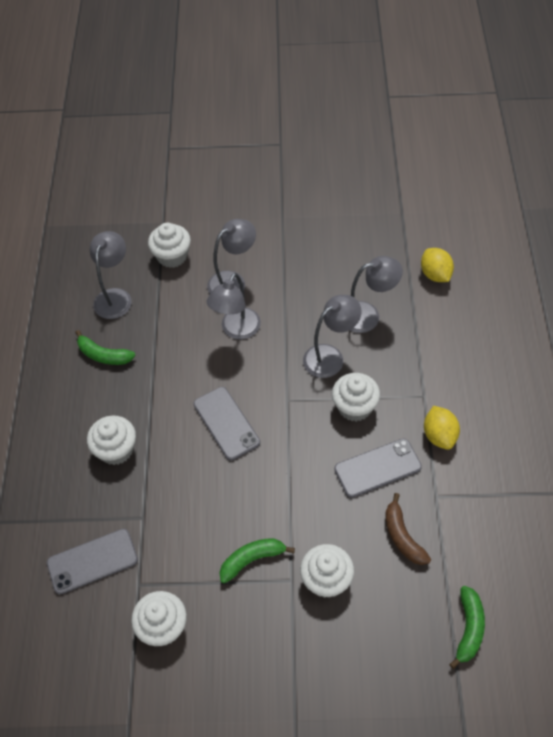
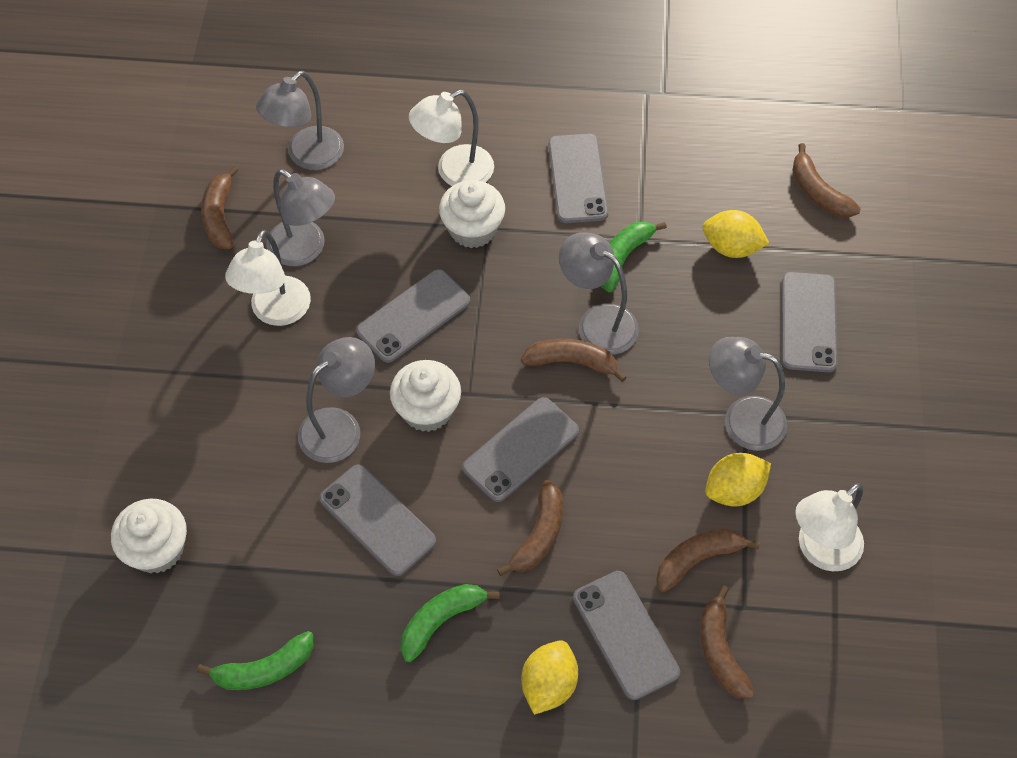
brown banana: [385,493,431,565] = 1 -> [201,166,238,249] [497,480,563,576] [521,338,627,382] [656,529,760,592] [700,585,755,699] [793,143,861,217] = 6
grey phone: [47,529,138,595] [193,387,260,461] [334,438,422,498] = 3 -> [319,464,436,576] [356,269,470,363] [462,397,579,502] [548,134,609,223] [573,571,680,700] [782,272,837,372] = 6
white cupcake: [87,415,136,465] [131,591,187,646] [148,223,191,268] [300,544,354,598] [332,373,380,422] = 5 -> [111,498,187,574] [390,360,461,432] [439,180,505,248] = 3
white lamp: none = 0 -> [225,230,311,326] [409,90,494,186] [795,483,864,571] = 3
yellow lemon: [421,248,454,282] [424,406,460,450] = 2 -> [521,640,578,715] [702,210,769,258] [705,453,771,507] = 3

